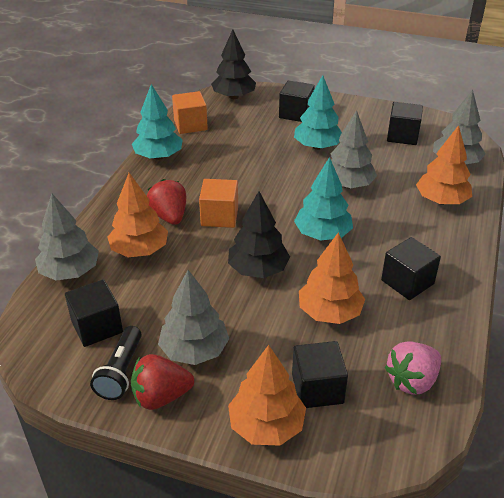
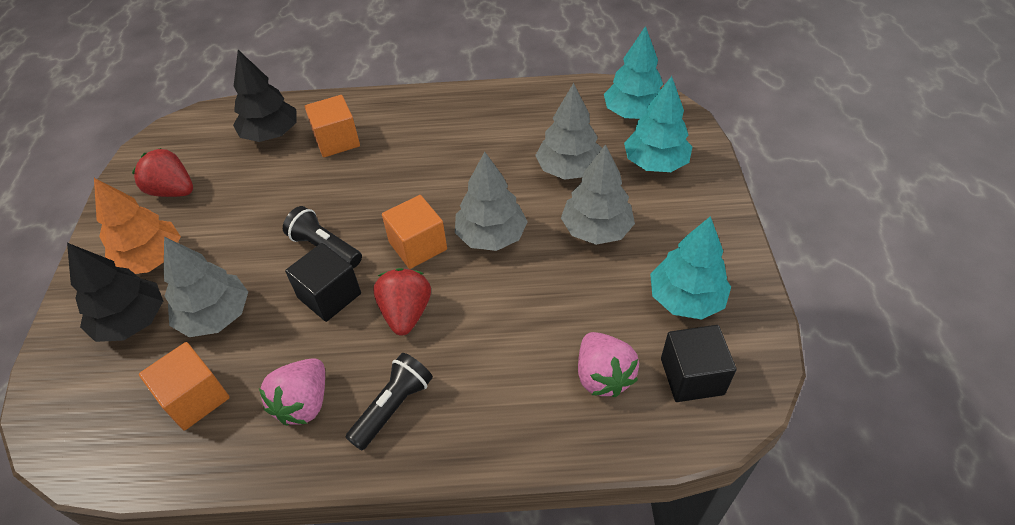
black cube: [65,279,123,347] [279,80,315,122] [292,341,348,408] [381,237,441,300] [387,102,423,145] = 5 -> [285,243,361,322] [661,325,737,402] = 2
black flashlight: [90,326,142,400] = 1 -> [283,206,362,268] [346,353,433,451] = 2
orange cube: [172,91,208,134] [199,179,238,228] = 2 -> [139,342,230,431] [305,95,360,157] [382,195,447,269] = 3
orange tree: [107,173,168,257] [228,345,306,446] [299,232,365,324] [416,125,472,204] = 4 -> [94,178,181,274] = 1
pink strawberry: [385,341,441,395] = 1 -> [259,358,325,426] [578,332,639,397] = 2

